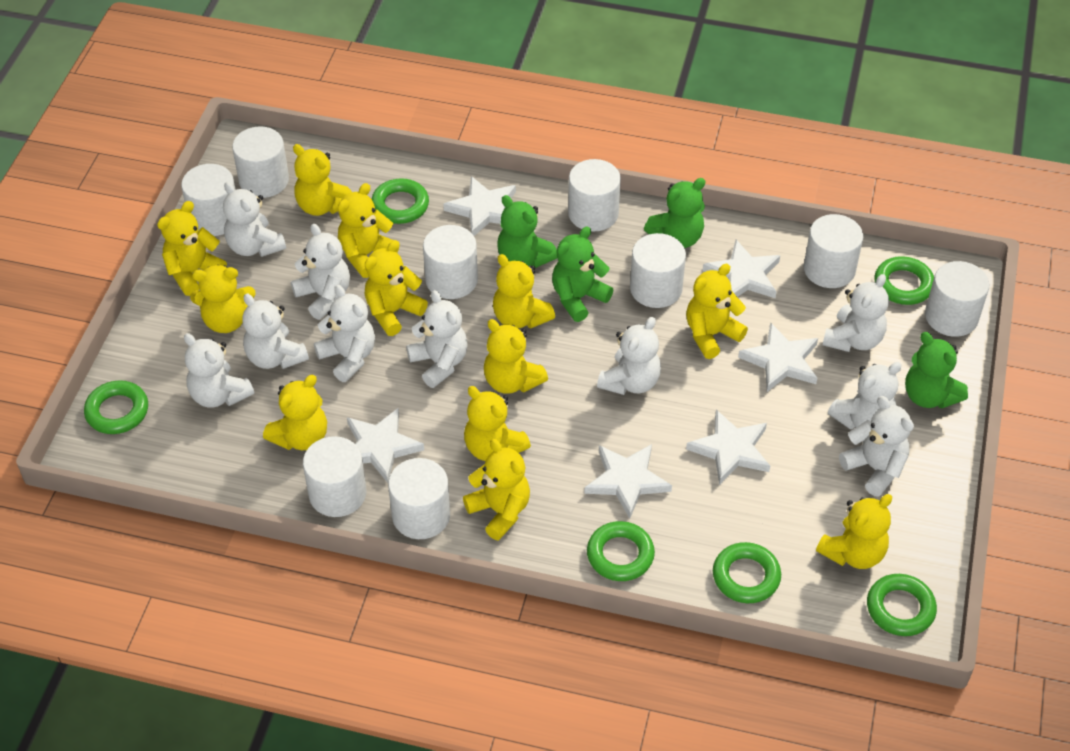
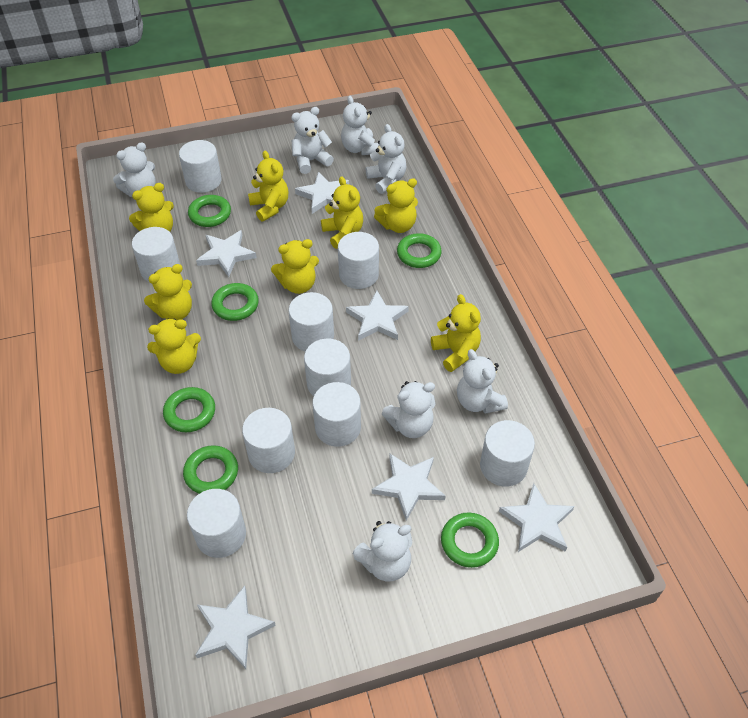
green teddy bear: [497,195,557,268] [552,227,613,322] [644,178,706,248] [905,332,968,409] = 4 -> none = 0
white teddy bear: [184,333,254,408] [223,182,286,257] [242,293,309,369] [291,224,350,320] [314,285,375,382] [406,290,468,388] [597,317,661,395] [823,274,889,352] [828,362,902,430] [839,396,914,497] = 10 -> [113,142,156,197] [291,107,334,174] [341,96,379,155] [353,521,413,582] [366,124,407,194] [382,381,435,438] [457,349,508,414] = 7
yellow teddy bear: [157,201,227,296] [190,265,256,333] [263,375,327,450] [293,144,352,216] [338,183,399,278] [365,240,428,336] [463,439,530,540] [464,386,531,461] [484,319,548,394] [493,254,555,329] [686,264,748,359] [816,494,892,569] = 12 -> [129,183,174,232] [144,264,192,320] [147,319,201,374] [248,151,288,222] [271,239,319,294] [321,176,363,249] [374,178,418,233] [431,294,481,372] = 8

